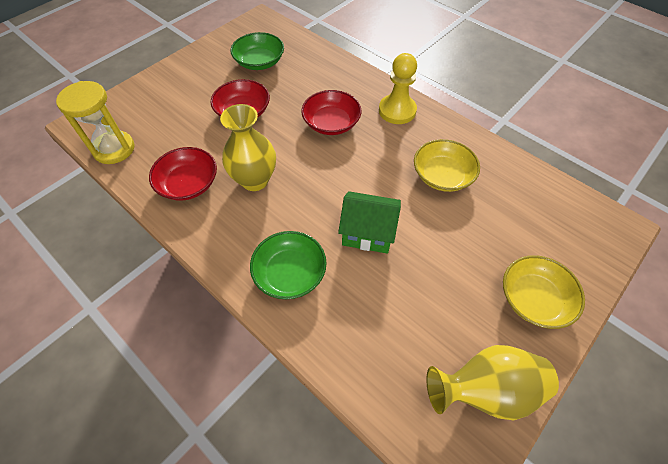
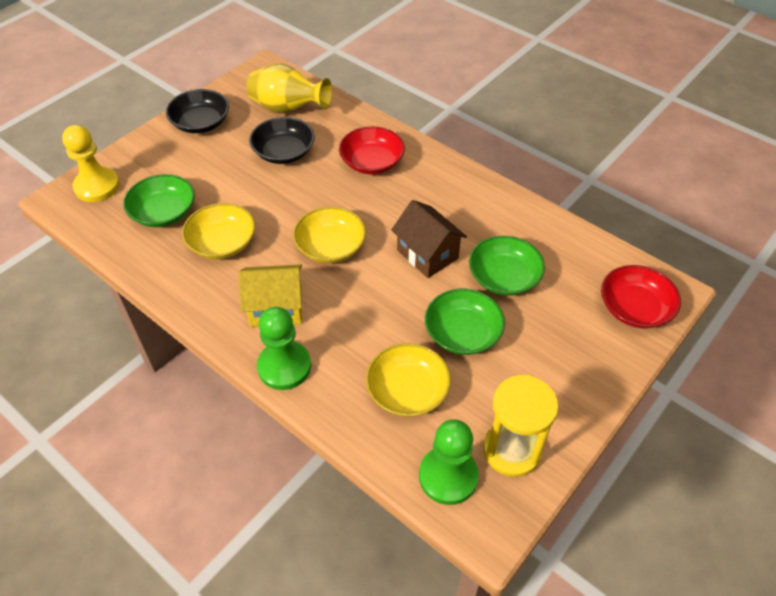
black bowl: none = 0 -> [166,89,229,133] [249,117,315,164] = 2
brown house: none = 0 -> [391,200,467,278] = 1
green bowl: [231,32,284,70] [250,231,327,299] = 2 -> [123,174,195,227] [425,289,505,355] [469,236,545,296] = 3
green house: [338,191,401,254] = 1 -> none = 0
green pawn: none = 0 -> [257,307,311,390] [419,419,479,505] = 2
red bowl: [149,147,217,201] [211,79,270,118] [301,90,361,135] = 3 -> [339,126,405,174] [601,265,681,329] = 2
yellow bowl: [414,139,480,192] [503,255,585,329] = 2 -> [182,203,255,259] [293,207,366,263] [366,343,451,417] = 3
yellow house: none = 0 -> [239,265,302,327] = 1
yellow vase: [220,104,276,191] [426,345,559,421] = 2 -> [246,63,332,114] = 1

